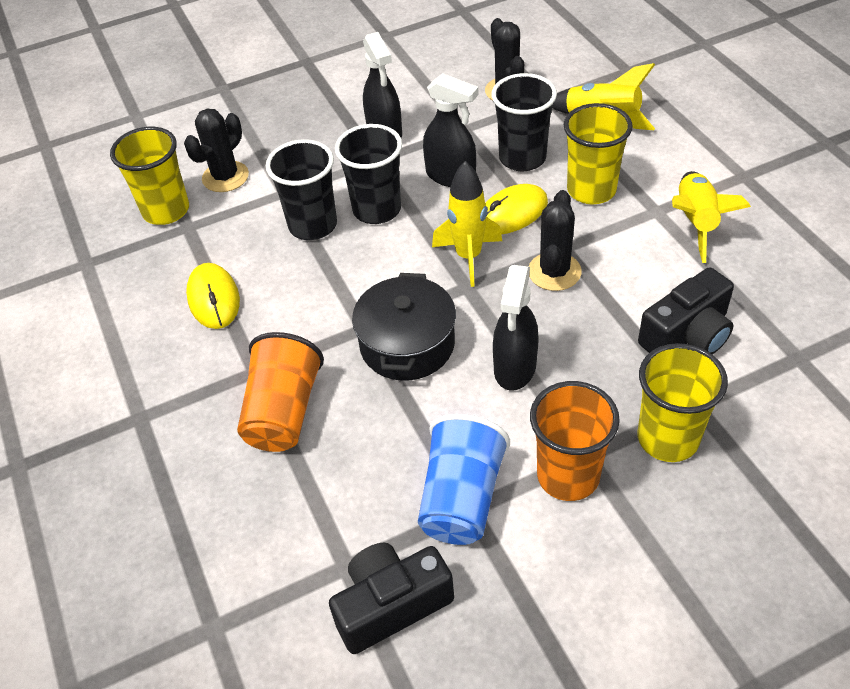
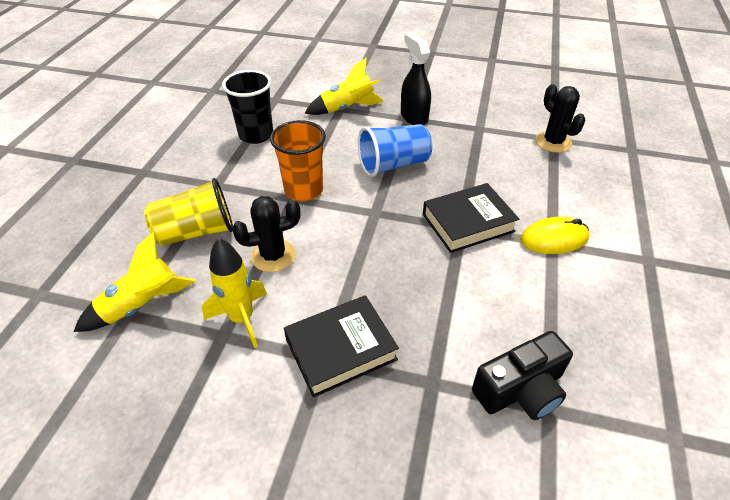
black book: none = 0 -> [284,295,399,398] [423,183,519,253] = 2
black cactus: [184,109,249,192] [485,18,524,101] [528,190,582,291] = 3 -> [232,196,300,272] [536,84,585,153] = 2
black camera: [329,543,454,654] [638,267,734,354] = 2 -> [472,331,573,420] = 1
black cup: [266,139,337,240] [335,124,402,224] [491,73,557,171] = 3 -> [222,70,273,144] = 1
black pot: [352,273,456,380] = 1 -> none = 0
black spray bottle: [363,32,402,138] [423,73,478,187] [493,265,539,390] = 3 -> [401,33,431,125] = 1
orange cup: [237,332,324,452] [530,381,620,501] = 2 -> [270,120,326,201] = 1
yellow cup: [110,127,189,225] [564,103,633,204] [638,343,728,462] = 3 -> [144,178,233,246] = 1
yellow mouse: [186,263,240,329] [485,184,548,235] = 2 -> [520,217,589,254] = 1

